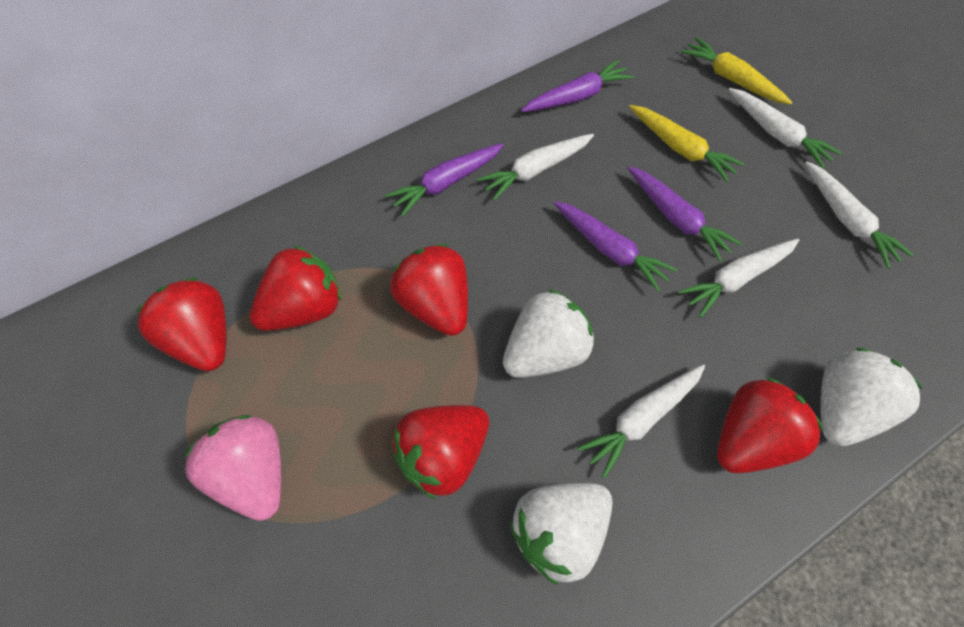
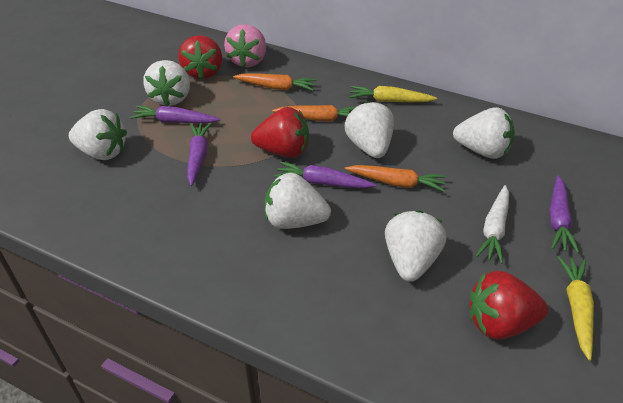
orange carrot: none = 0 -> [233,73,317,91] [272,105,356,121] [345,165,447,192] = 3
red strawberry: [135,278,226,371] [250,245,342,331] [390,244,468,336] [392,405,489,499] [717,377,824,473] = 5 -> [178,35,222,79] [251,107,309,158] [470,271,548,340] = 3
white carrot: [477,134,594,201] [577,364,705,478] [678,239,799,318] [728,88,842,169] [805,161,913,269] = 5 -> [476,185,509,264] = 1
white strawberry: [503,289,594,378] [510,483,612,585] [821,348,923,446] = 3 -> [69,109,127,160] [143,60,190,106] [265,173,331,229] [345,101,394,158] [385,210,446,282] [453,107,515,159] = 6

